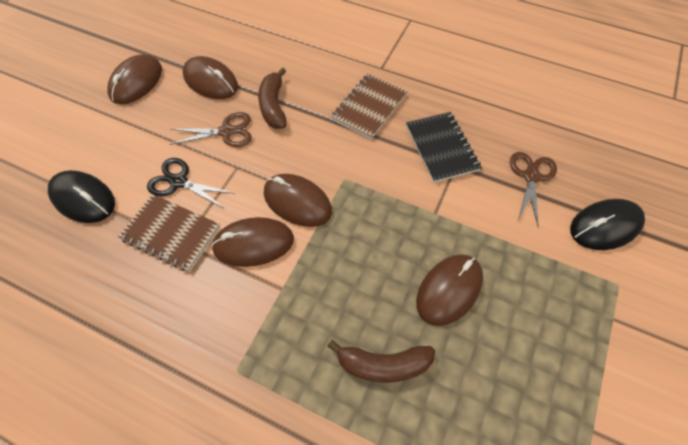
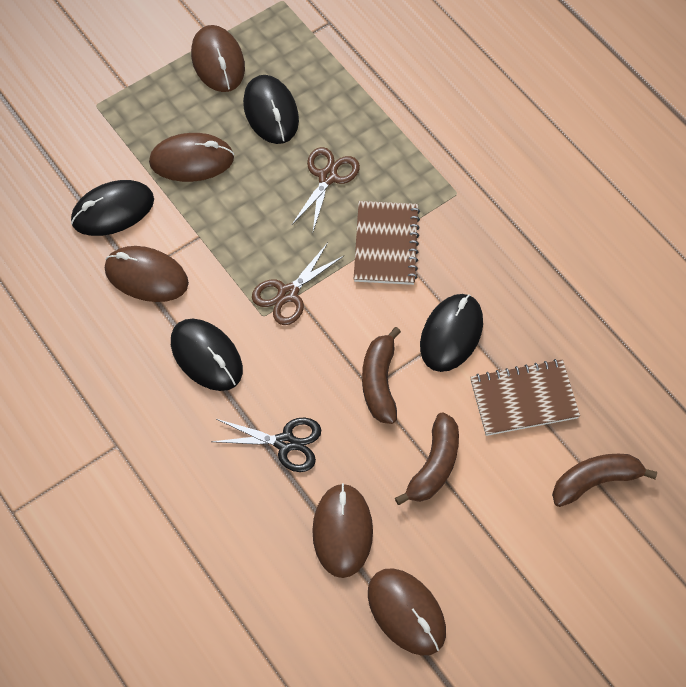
black mouse: [48,170,115,223] [570,199,645,250] = 2 -> [71,180,154,236] [171,319,243,391] [243,75,299,144] [420,294,483,372] = 4
black notebook: [406,112,482,183] = 1 -> none = 0
brown banana: [258,68,287,129] [327,340,435,383] = 2 -> [362,327,401,424] [395,412,459,505] [552,454,657,507] = 3

